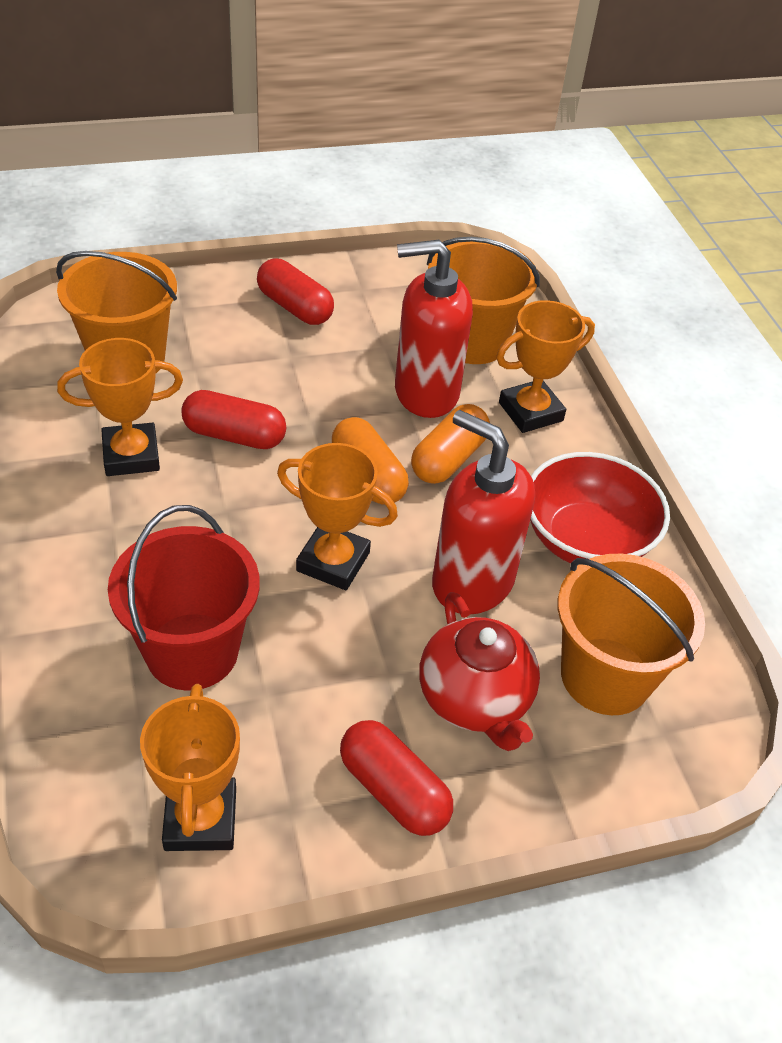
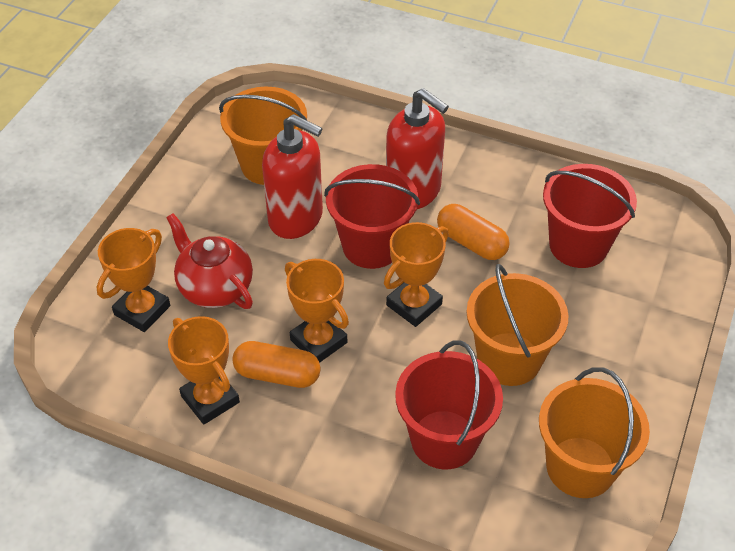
red bowl: [530,452,670,563] = 1 -> none = 0
red bucket: [108,505,260,691] = 1 -> [324,164,420,269] [395,341,503,469] [543,164,637,268] = 3
red capsule: [181,390,286,449] [257,259,334,325] [340,720,453,836] = 3 -> none = 0

